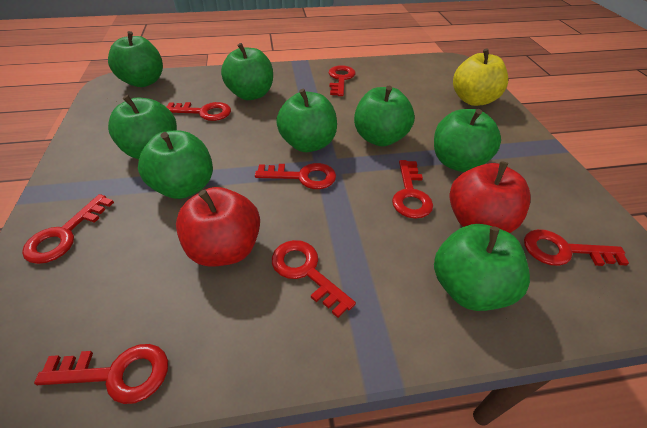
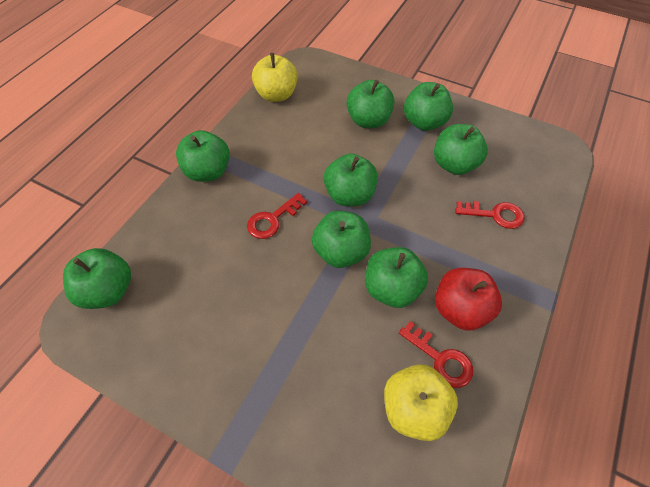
red apple: [176,187,260,267] [450,161,530,233] = 2 -> [435,268,502,331] = 1
red key: [22,194,114,264] [34,344,168,404] [167,102,231,121] [255,163,336,189] [272,240,356,318] [329,65,355,96] [392,160,433,219] [524,229,629,266] = 8 -> [247,193,307,239] [399,321,473,388] [455,201,524,229] = 3
yellow apple: [453,49,508,106] = 1 -> [252,53,298,102] [384,364,458,441] = 2

